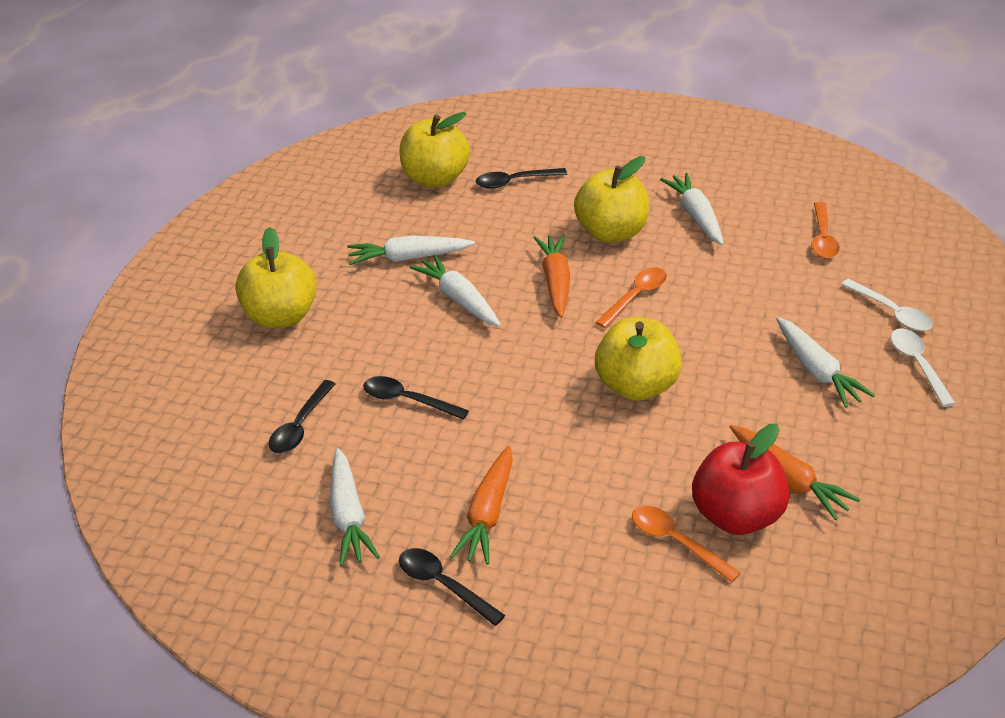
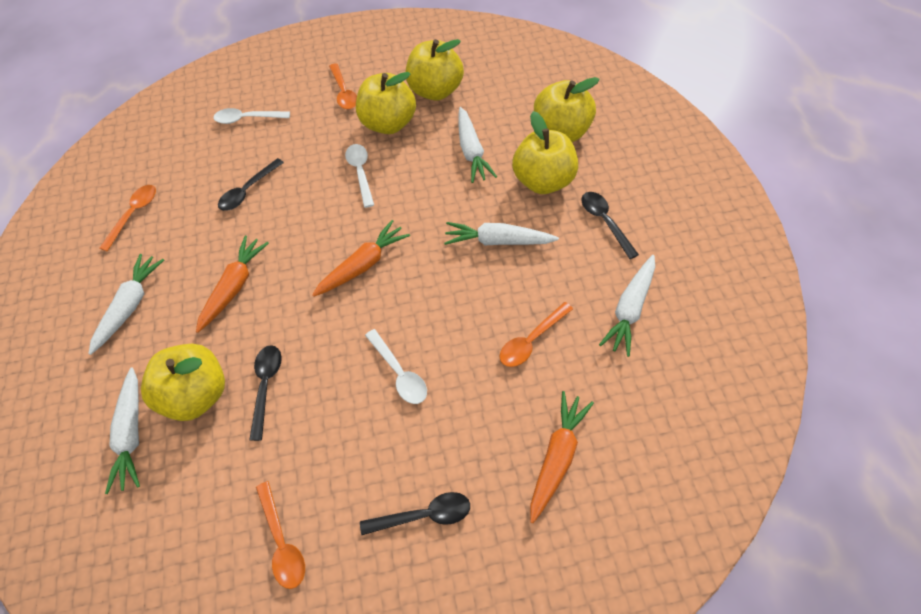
orange spoon: [595,268,667,328] [632,506,741,582] [811,202,840,259] = 3 -> [99,185,156,252] [256,481,305,589] [329,63,357,109] [499,302,573,367] = 4
red apple: [692,424,790,535] = 1 -> none = 0
white spoon: [841,279,933,331] [891,329,956,407] = 2 -> [213,108,290,124] [345,144,374,208] [365,329,427,404] = 3
yellow apple: [235,227,317,328] [399,112,470,188] [574,156,649,243] [595,317,682,401] = 4 -> [141,344,225,421] [356,72,416,134] [406,39,464,101] [512,111,578,194] [534,77,600,142] = 5

